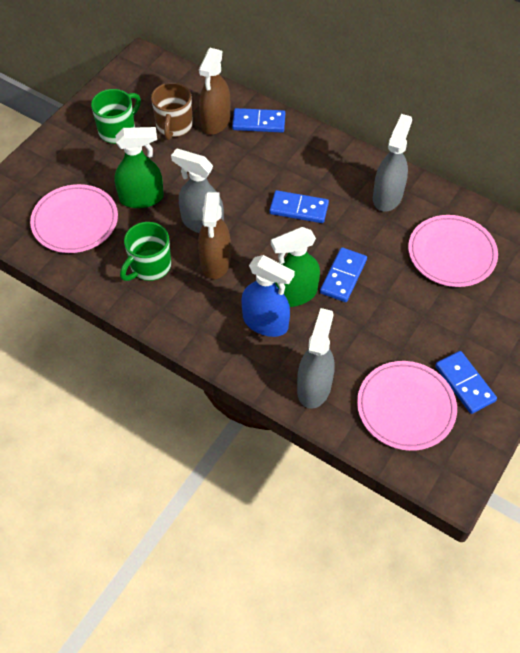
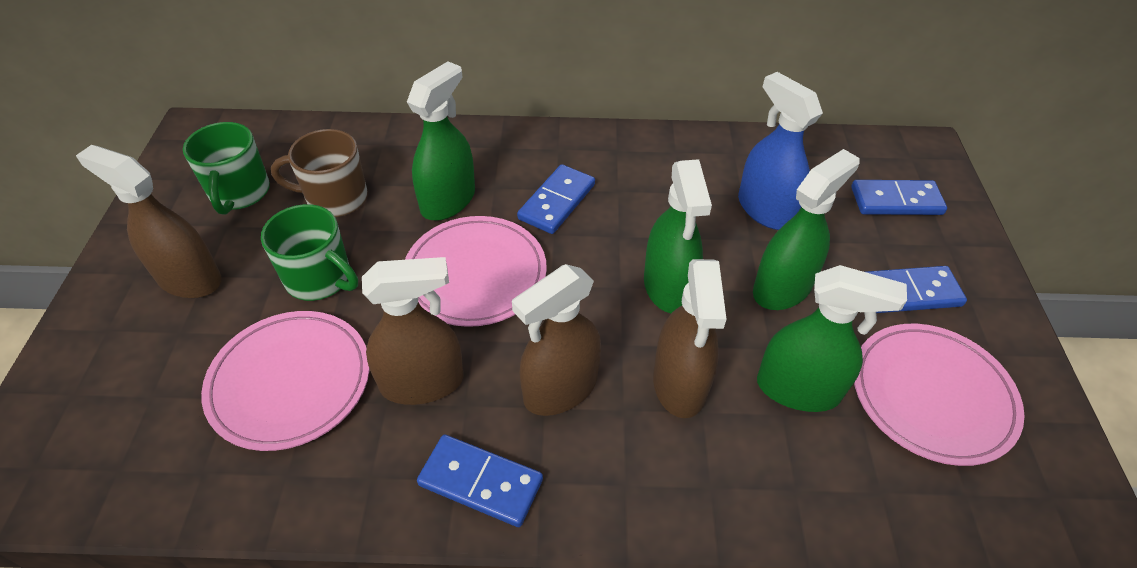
brown spray bottle: [198,192,231,279] [199,48,230,135] = 2 -> [76,145,221,298] [362,257,464,405] [512,264,601,416] [653,259,726,418] = 4
green spray bottle: [114,127,164,208] [271,227,320,307] = 2 -> [407,61,475,221] [644,159,712,313] [753,149,860,310] [757,265,907,412] = 4
grey spray bottle: [171,148,224,233] [297,308,334,409] [373,114,412,212] = 3 -> none = 0

